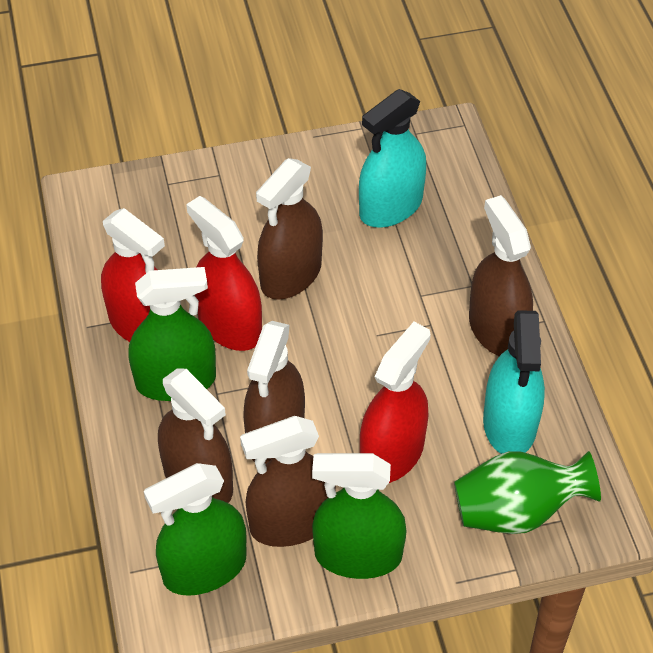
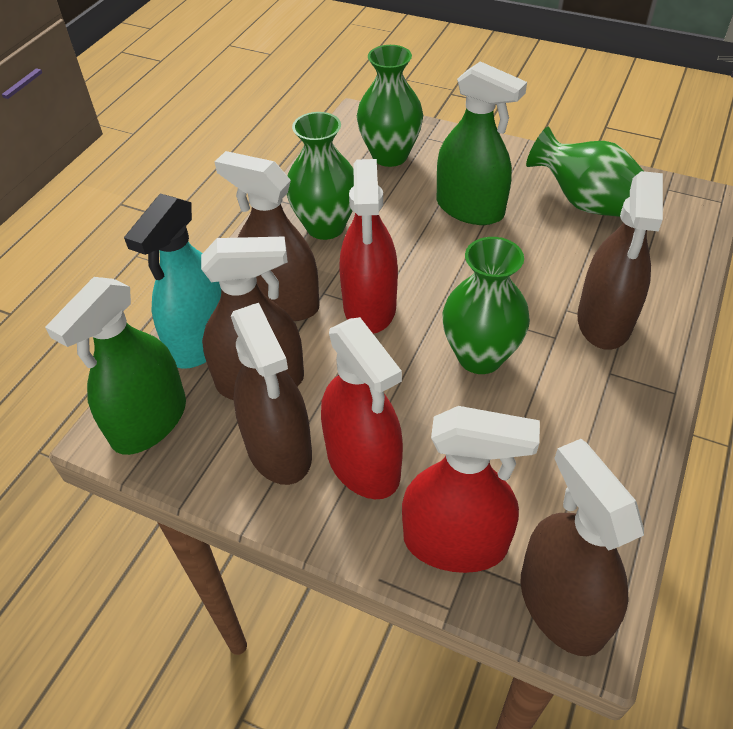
green spray bottle: [128,267,216,401] [144,463,247,596] [312,453,407,579] = 3 -> [45,277,186,455] [437,61,527,225] = 2
green vase: [454,451,601,534] = 1 -> [287,112,354,240] [357,45,423,167] [442,237,530,374] [526,127,643,217] = 4
turquoise spray bottle: [359,89,426,228] [483,310,545,454] = 2 -> [124,193,221,369] = 1

